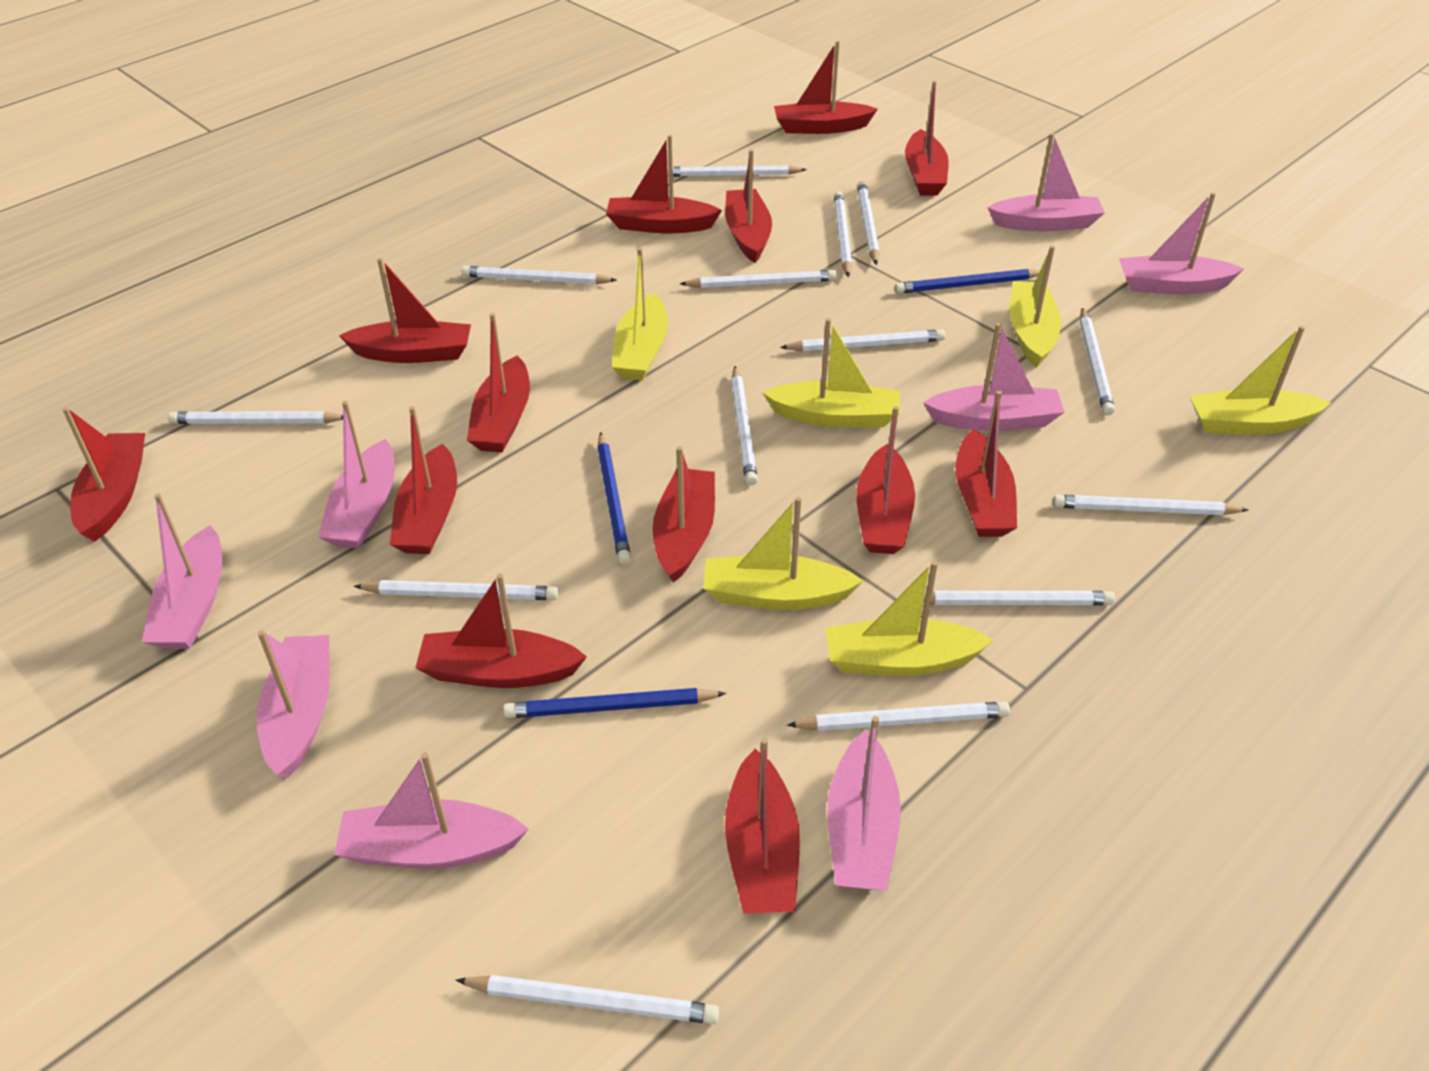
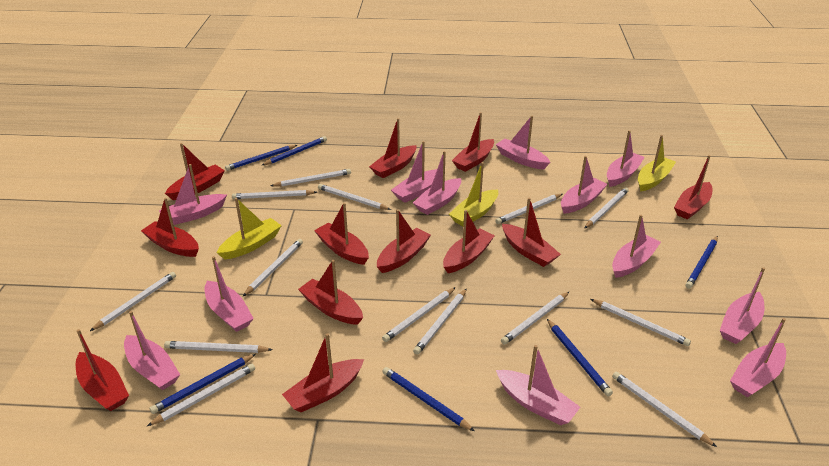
blue pencil: [503,688,726,718] [597,432,631,564] [895,269,1040,294] = 3 -> [150,354,256,414] [225,145,297,171] [262,136,327,165] [382,367,474,431] [547,319,613,396] [685,236,718,289] = 6
pink boat: [142,493,222,649] [257,630,330,779] [318,401,395,549] [334,752,528,869] [827,716,901,891] [923,323,1065,431] [987,133,1105,231] [1119,192,1244,295] = 8 -> [124,311,180,390] [159,164,227,225] [205,256,254,332] [391,141,437,203] [413,151,461,215] [496,116,551,170] [496,345,580,425] [561,156,608,214] [607,130,645,187] [612,215,661,278] [720,267,765,344] [730,318,786,397] = 12
red boat: [62,407,145,542] [339,258,471,363] [390,406,457,554] [415,573,587,688] [467,313,530,453] [606,135,722,233] [652,446,715,583] [725,149,772,263] [725,738,800,914] [774,41,878,134] [856,406,915,554] [905,81,949,195] [955,391,1017,537] = 13 -> [76,329,129,411] [141,198,199,257] [165,143,225,200] [282,333,364,412] [298,260,363,325] [314,203,369,265] [369,118,416,178] [377,209,431,273] [443,210,495,273] [452,112,494,172] [502,198,561,267] [674,155,713,220] = 12
yellow boat: [612,248,668,381] [703,497,864,610] [762,318,900,427] [826,561,994,676] [1010,245,1061,368] [1190,326,1331,435] = 6 -> [216,198,282,259] [449,162,498,226] [638,135,676,192] = 3

